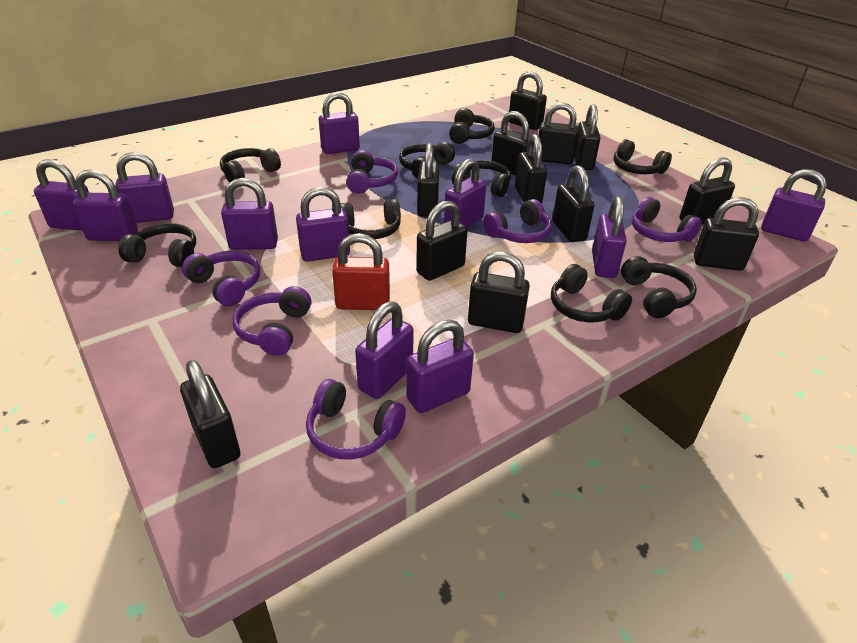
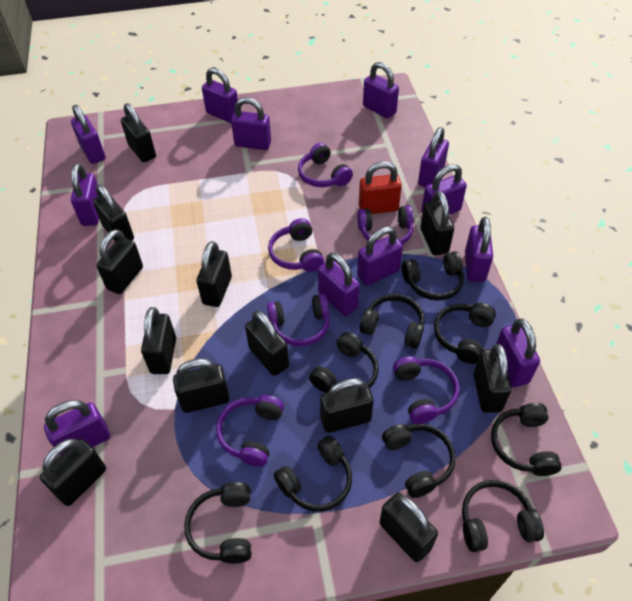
purple padlock: [34,159,89,231] [73,169,138,241] [115,152,174,223] [221,178,278,250] [296,187,350,262] [319,92,360,154] [355,301,414,399] [407,320,474,413] [444,158,486,228] [592,196,627,278] [761,169,827,242] = 11 -> [44,400,110,455] [71,105,106,164] [71,163,99,226] [202,68,238,123] [231,97,271,150] [318,252,360,316] [357,227,403,286] [363,62,399,119] [418,127,449,187] [421,164,467,215] [465,217,493,282] [496,319,540,387] = 12

